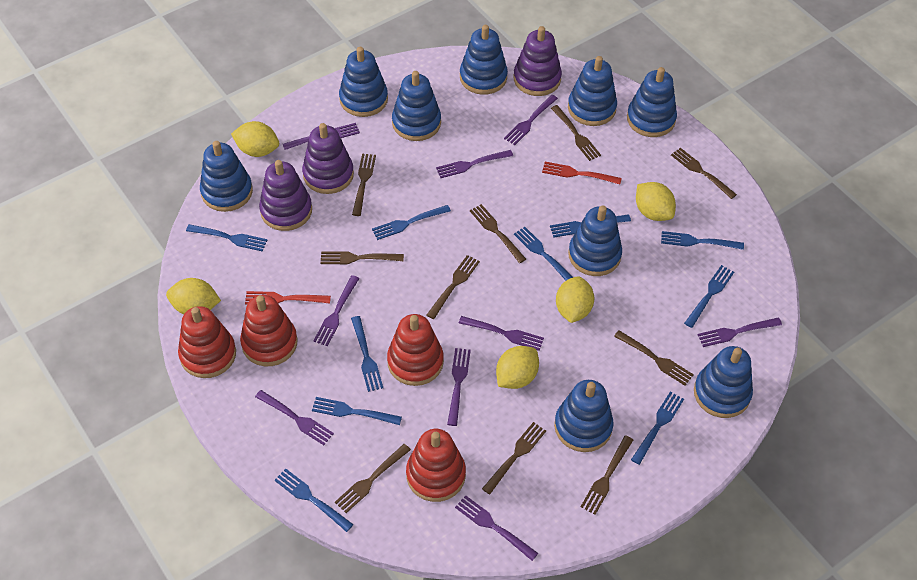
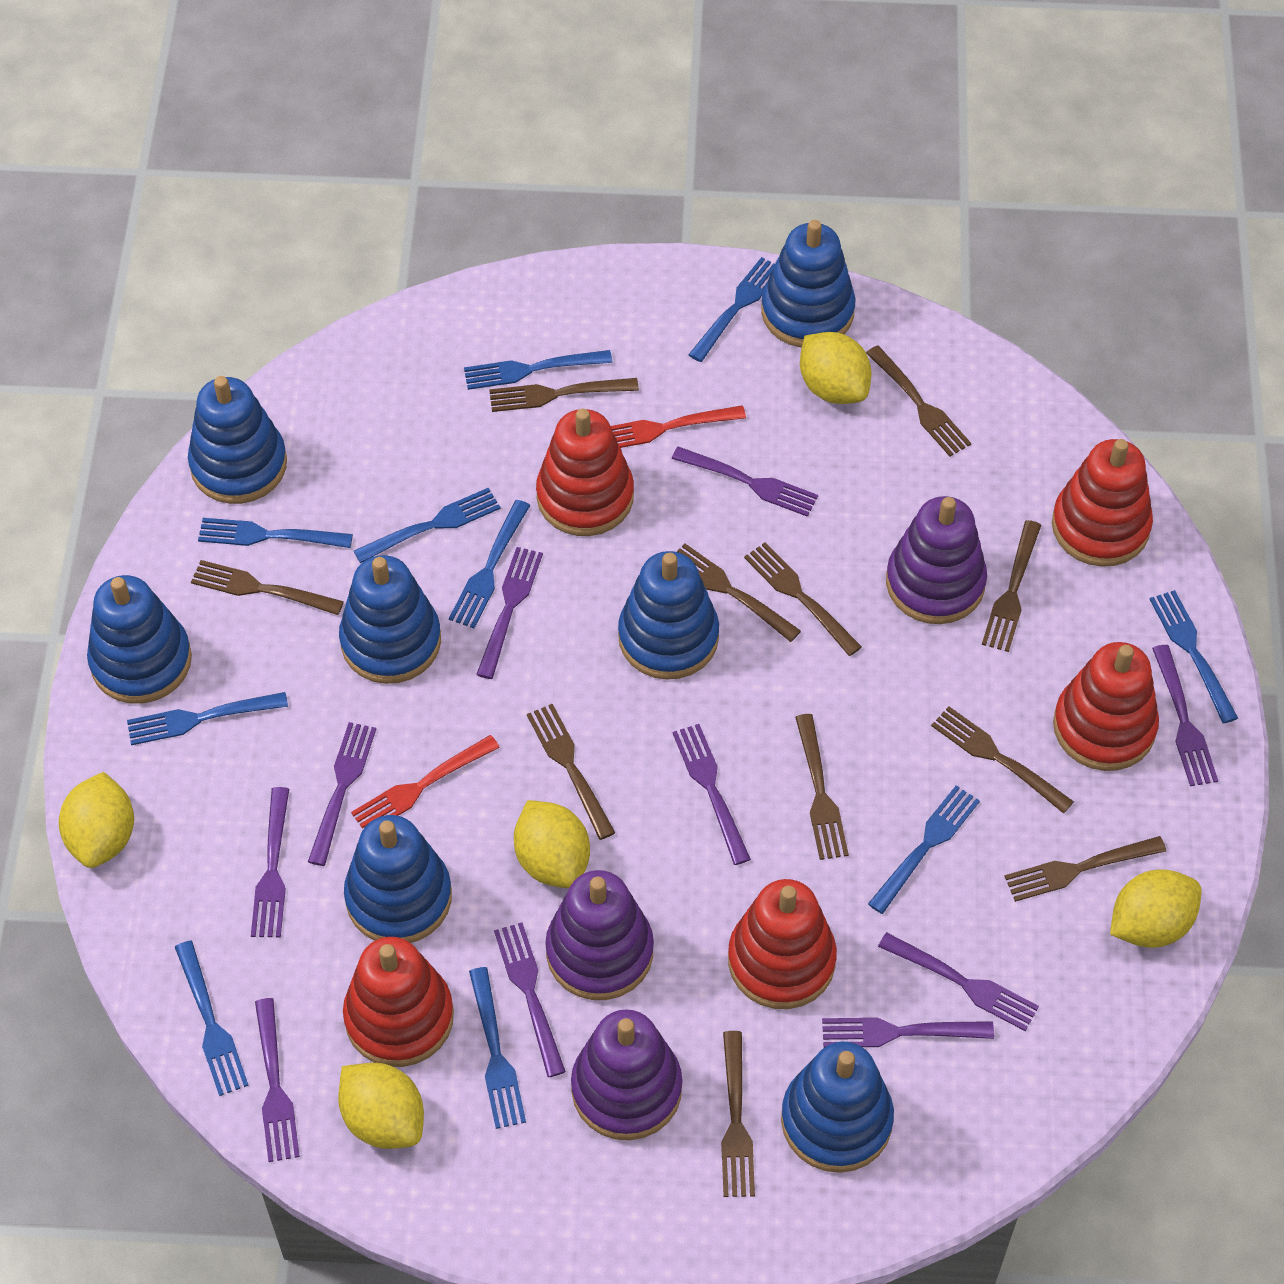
blue stacking toy: [200,141,253,212] [339,47,388,117] [392,71,441,141] [460,25,508,95] [554,380,614,452] [568,56,617,126] [568,205,622,276] [627,67,677,137] [694,346,753,418] = 9 -> [87,575,192,704] [188,376,287,504] [339,555,441,684] [344,815,452,943] [618,551,719,680] [761,220,855,348] [781,1042,894,1173] = 7
brown fork: [320,251,404,264] [335,444,411,513] [352,153,376,216] [427,255,480,319] [470,204,526,263] [482,422,546,494] [551,105,601,161] [581,435,633,515] [614,330,694,386] [671,148,737,199] = 10 -> [191,560,344,615] [489,378,639,412] [527,704,615,840] [677,543,801,642] [721,1031,755,1197] [744,542,862,656] [795,714,849,860] [866,345,971,456] [931,706,1074,814] [982,520,1041,652] [1004,836,1166,902] = 11
purple fork: [255,390,334,445] [283,123,360,150] [313,275,360,346] [436,150,513,178] [447,348,471,426] [455,495,538,561] [459,316,544,351] [504,95,558,145] [698,318,782,347] = 9 -> [251,787,289,938] [255,998,300,1162] [308,722,376,866] [476,547,543,679] [494,922,566,1077] [672,446,818,517] [672,724,751,865] [822,1017,994,1048] [878,932,1039,1031] [1152,645,1218,786] = 10
red stacking toy: [178,306,236,378] [240,295,297,366] [387,314,444,386] [406,429,466,502] = 4 -> [343,937,454,1067] [536,409,634,536] [728,879,837,1009] [1052,439,1153,567] [1053,642,1159,771] = 5

